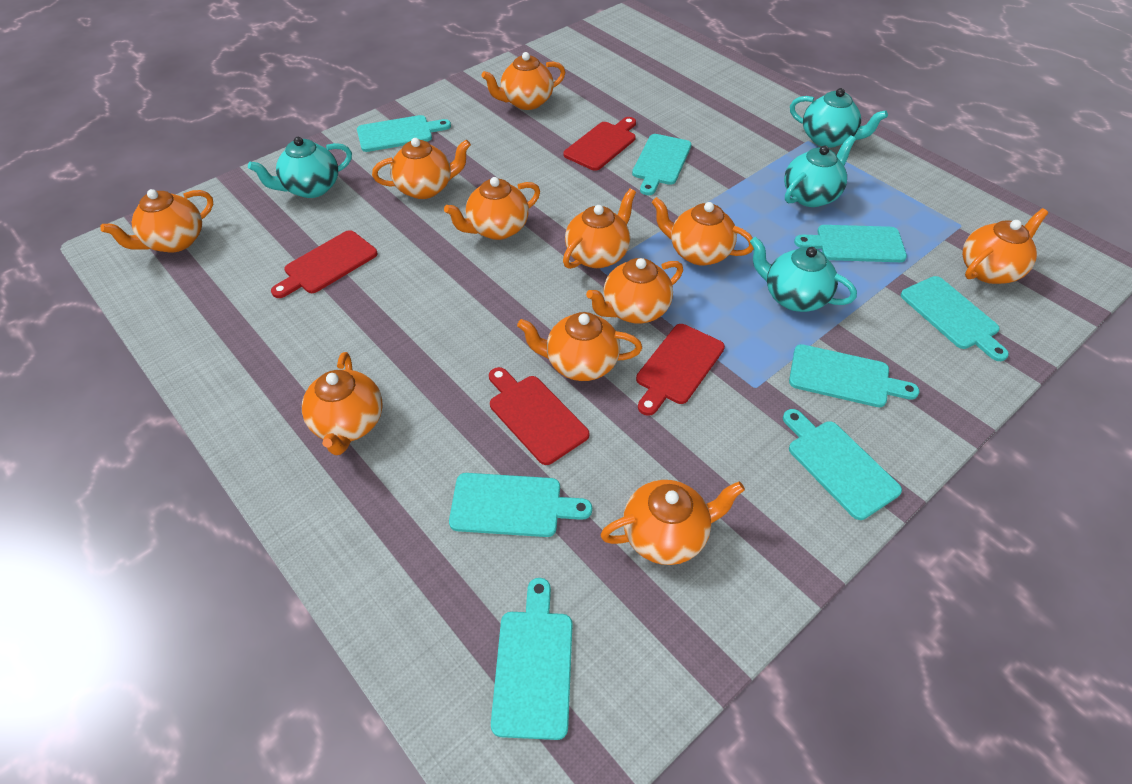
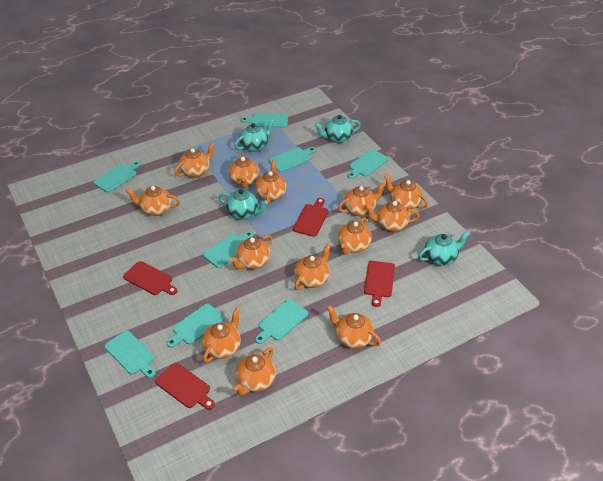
orange teapot: [100,189,213,252] [302,352,383,455] [372,138,471,199] [444,177,540,240] [481,52,565,110] [517,312,642,381] [563,189,636,269] [586,258,683,323] [601,480,745,565] [652,197,754,266] [962,208,1048,284] = 11 -> [126,186,180,216] [174,142,215,178] [202,308,241,363] [228,153,259,188] [230,235,272,269] [234,347,276,395] [255,160,287,204] [294,244,331,290] [327,305,381,349] [338,183,385,216] [338,217,372,255] [365,201,420,232] [384,174,428,210] = 13

